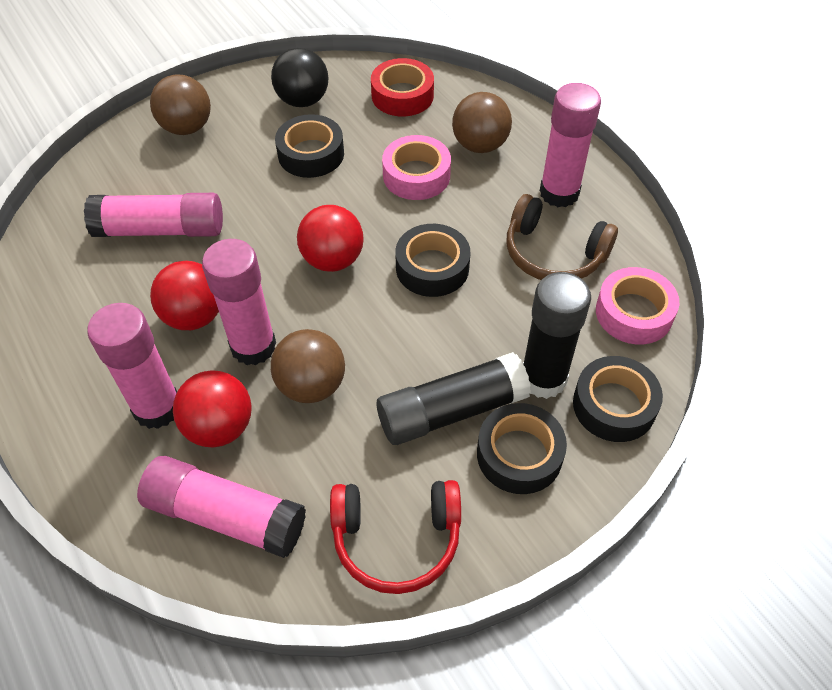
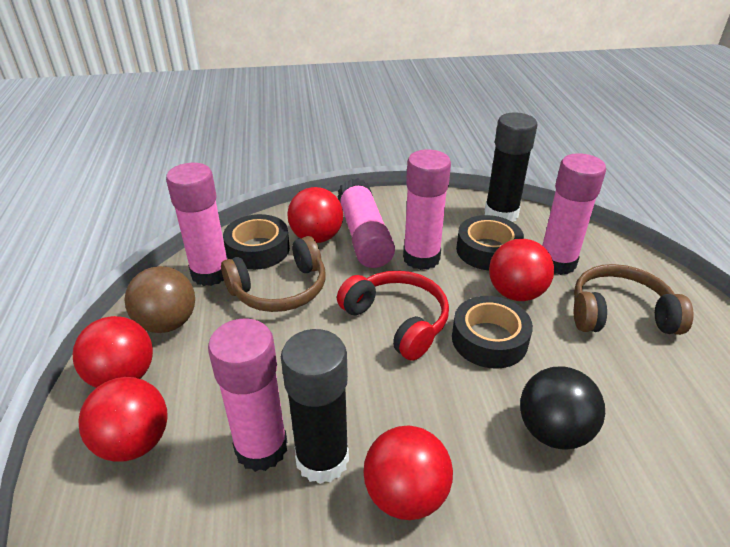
black tape: [275,114,344,178] [395,224,470,297] [477,403,567,494] [573,356,663,442] = 4 -> [223,214,290,270] [452,296,533,369] [456,215,524,270] = 3
brown ball: [150,74,211,135] [271,329,345,403] [452,92,512,153] = 3 -> [125,266,195,333] = 1
brown headphones: [506,194,618,280] = 1 -> [221,236,326,312] [574,264,694,335] = 2
pink tape: [382,135,451,200] [596,267,679,345] = 2 -> none = 0
red ball: [150,261,219,330] [173,370,252,447] [297,205,364,272] = 3 -> [73,316,153,388] [79,377,168,462] [288,187,343,243] [364,426,453,520] [489,239,554,301] = 5
red tape: [371,58,434,116] = 1 -> none = 0

